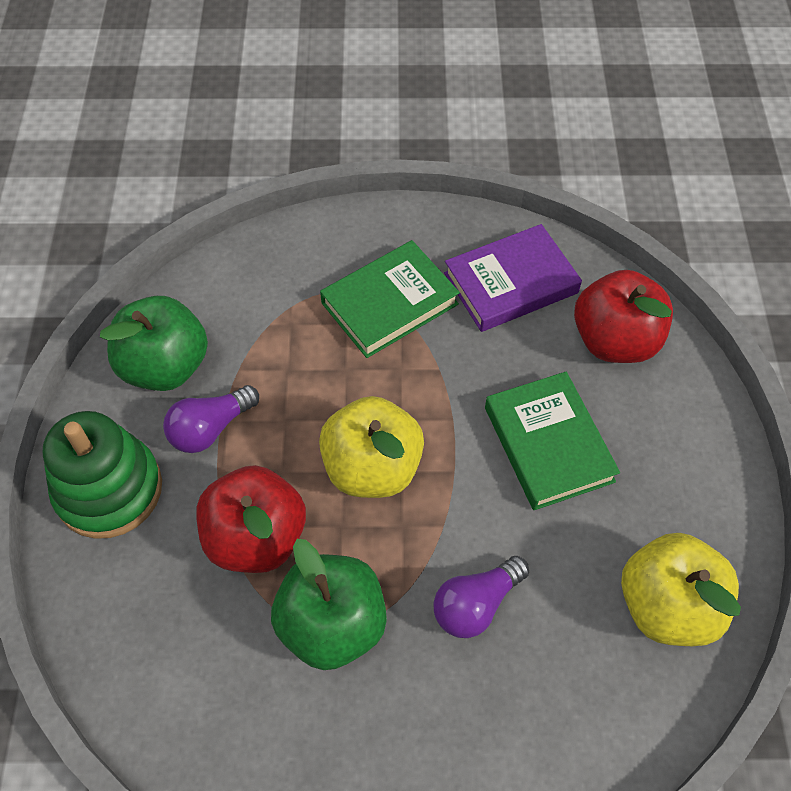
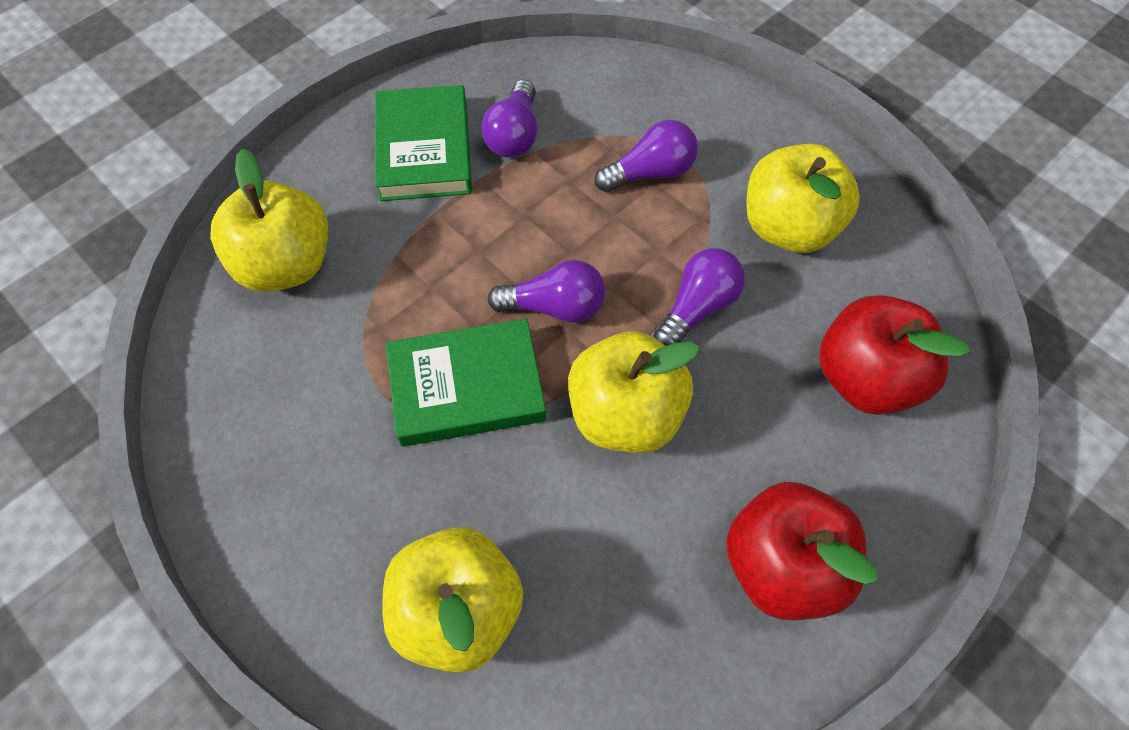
green apple: [100,296,208,391] [271,539,387,670] = 2 -> none = 0
green stacking toy: [43,411,162,539] = 1 -> none = 0
purple book: [444,224,582,332] = 1 -> none = 0
purple light bulb: [163,385,259,453] [434,556,529,638] = 2 -> [481,80,537,157] [488,260,605,323] [595,120,698,192] [654,248,745,346] = 4
yellow apple: [319,396,424,498] [621,533,741,646] = 2 -> [210,149,328,292] [383,527,523,673] [568,331,700,453] [746,144,860,253] = 4

